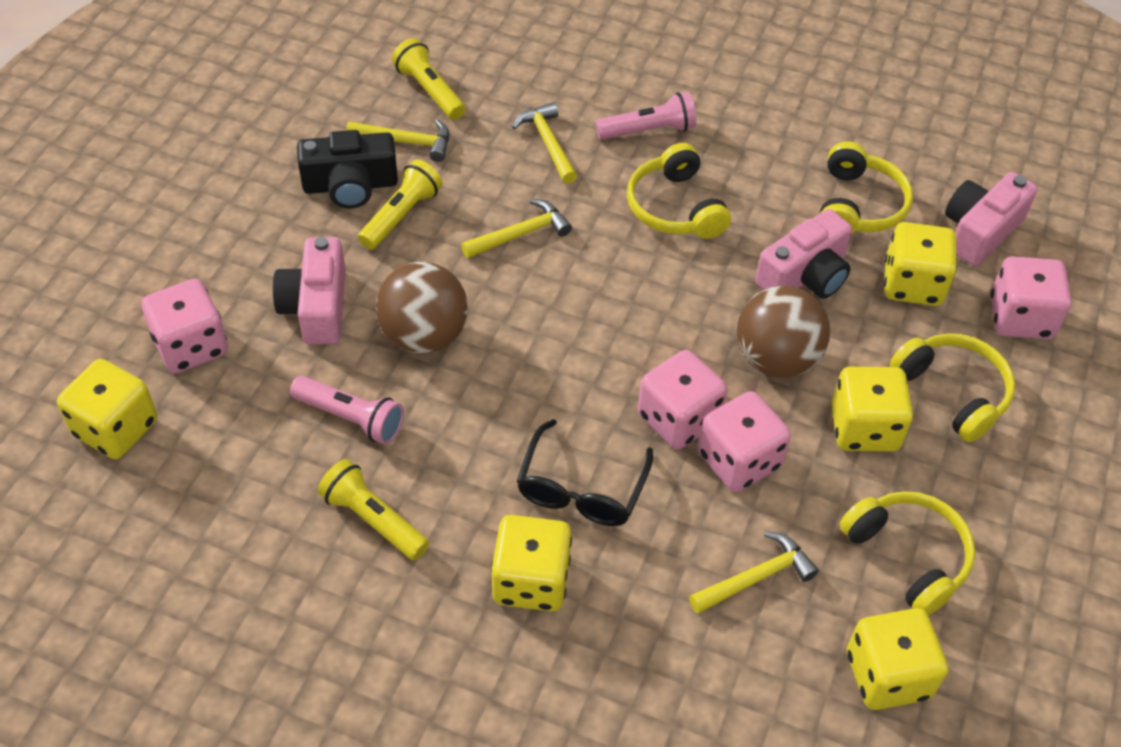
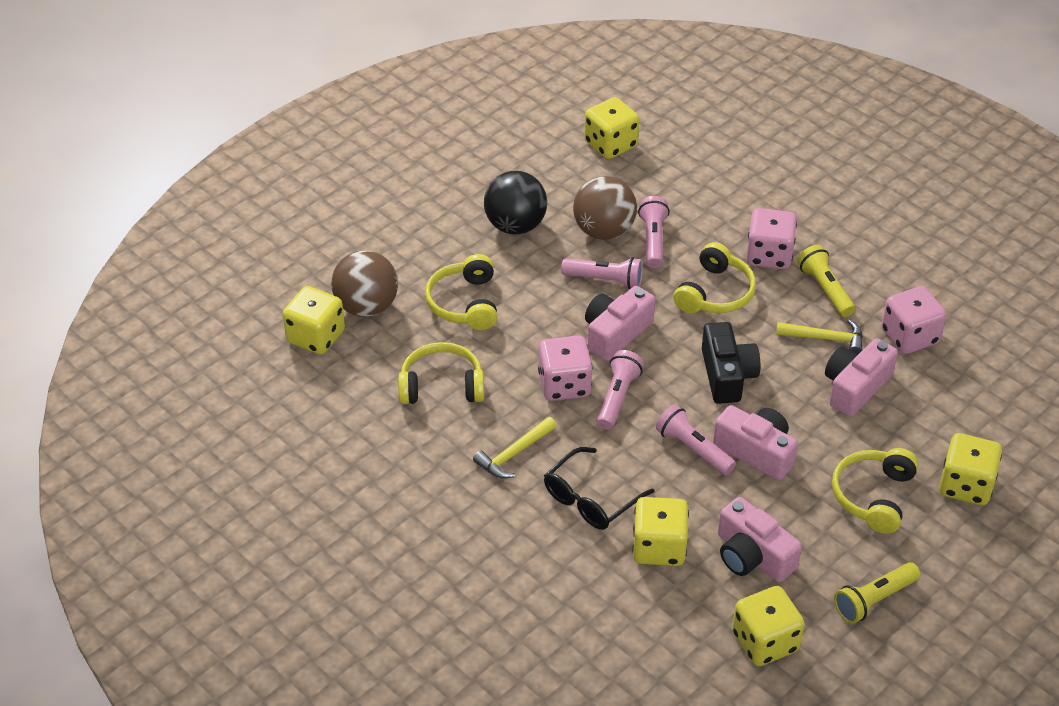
black ball: none = 0 -> [484,171,547,234] = 1
pink camera: [273,237,346,345] [755,209,852,299] [945,172,1038,266] = 3 -> [585,286,655,361] [713,405,798,480] [718,497,802,582] [825,338,898,417] = 4
pink dice: [141,279,228,373] [638,350,727,449] [698,391,791,492] [991,256,1071,339] = 4 -> [538,336,593,401] [746,208,797,269] [881,286,946,354] = 3
pink flashlight: [290,376,404,445] [596,92,696,140] = 2 -> [561,257,643,289] [597,350,644,430] [638,196,670,268] [656,404,736,475] = 4
yellow flashlight: [317,459,429,560] [358,160,442,250] [392,38,466,120] = 3 -> [797,245,855,317] [834,562,921,624] = 2
yellow hammer: [346,119,449,162] [461,199,572,258] [512,102,577,184] [689,531,819,614] = 4 -> [473,417,556,479] [776,319,863,354] = 2

